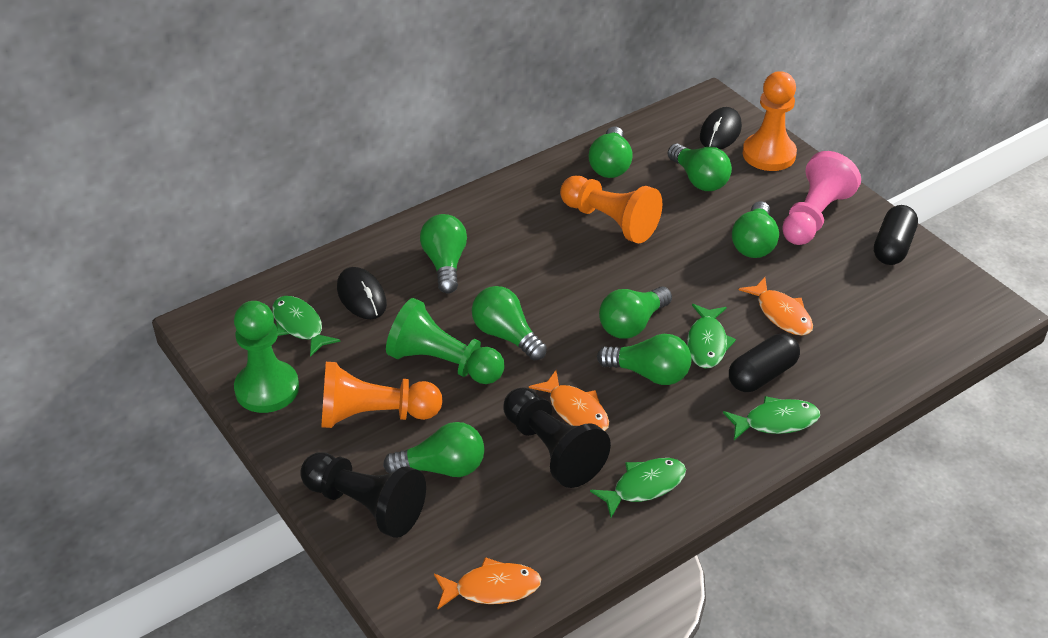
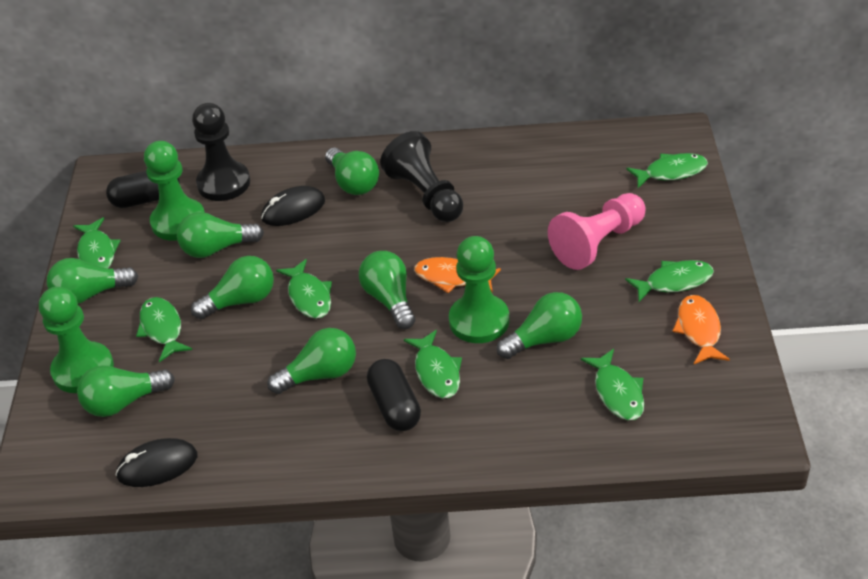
green fish: [272,296,340,357] [590,458,686,518] [687,304,736,368] [723,396,820,440] = 4 -> [73,217,121,268] [136,297,192,362] [276,259,332,319] [404,330,462,398] [581,349,644,420] [625,260,714,302] [626,153,708,188] = 7
green pawn: [234,301,299,413] [386,298,505,384] = 2 -> [39,287,114,393] [144,141,205,241] [449,236,509,343] = 3
orange fish: [434,557,541,609] [529,370,609,431] [739,277,813,336] = 3 -> [414,257,501,293] [673,295,730,364] = 2
orange pawn: [321,362,443,428] [560,176,662,243] [742,71,797,171] = 3 -> none = 0

